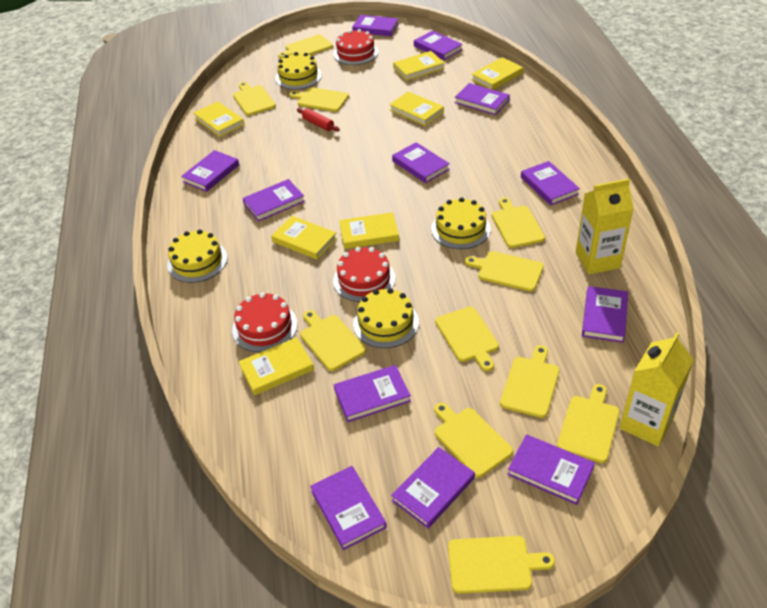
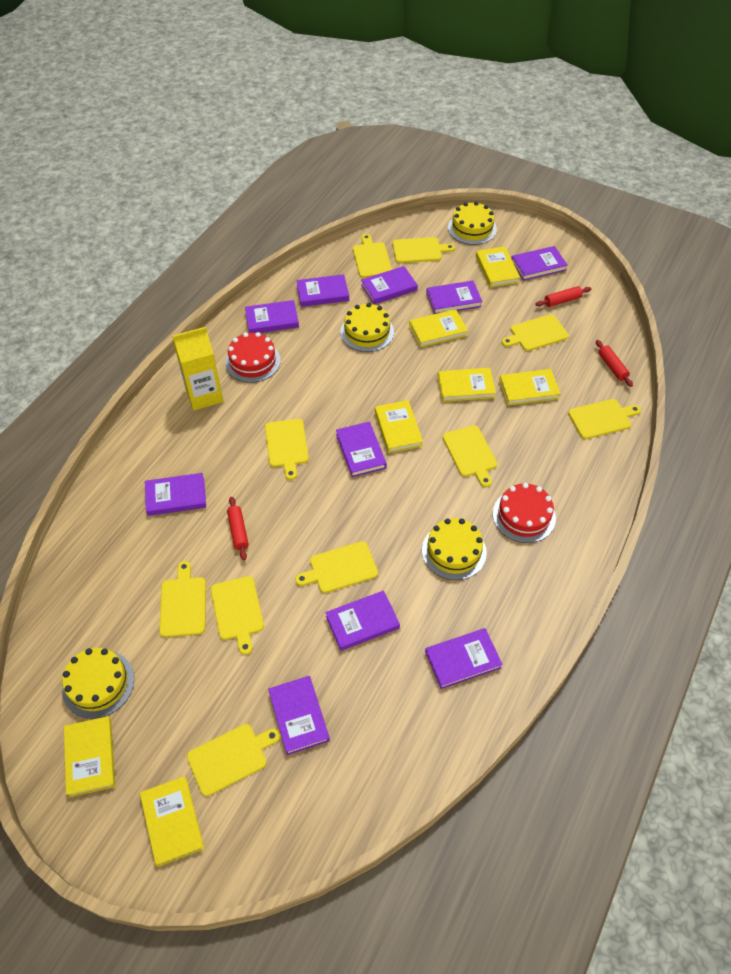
purple book: [181,150,239,192] [243,179,305,222] [310,466,387,550] [334,365,411,422] [352,15,399,36] [391,447,475,528] [392,142,450,183] [414,30,463,60] [455,83,510,115] [507,434,595,505] [521,161,580,206] [582,286,628,343] = 12 -> [145,473,206,516] [245,300,299,333] [268,676,330,755] [296,274,349,307] [325,591,400,651] [336,422,387,477] [361,266,418,304] [425,628,503,689] [426,281,482,314] [511,246,568,281] = 10
red cake: [232,292,297,352] [333,29,378,65] [333,247,395,302] = 3 -> [225,332,281,383] [493,483,556,543] = 2
red rolling pin: [297,108,340,132] = 1 -> [227,497,249,560] [536,286,591,307] [596,340,633,387] = 3
yellow carton: [576,179,634,275] [619,332,694,447] = 2 -> [173,327,223,410] = 1
yellow cutting board: [233,82,276,116] [278,34,333,59] [289,87,349,112] [300,310,366,371] [434,403,513,478] [435,306,499,371] [448,536,555,594] [465,251,544,292] [492,198,545,248] [500,345,560,418] [557,384,620,463] = 11 -> [159,561,206,637] [187,724,280,796] [211,576,264,655] [265,419,309,480] [295,541,378,593] [353,234,392,278] [393,237,455,263] [443,425,498,487] [502,314,569,351] [568,399,641,439] = 10

